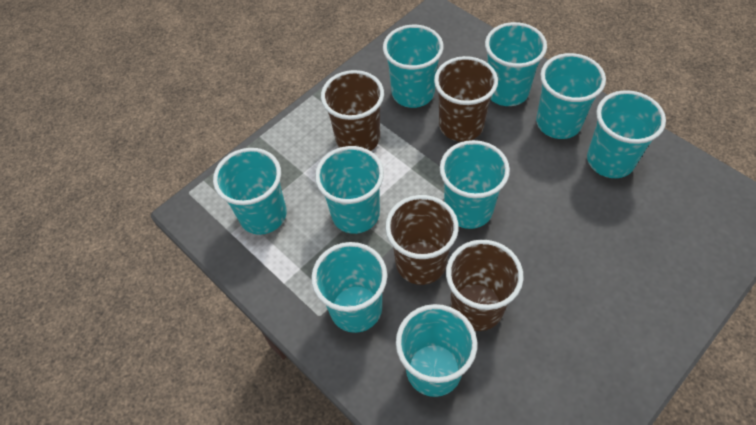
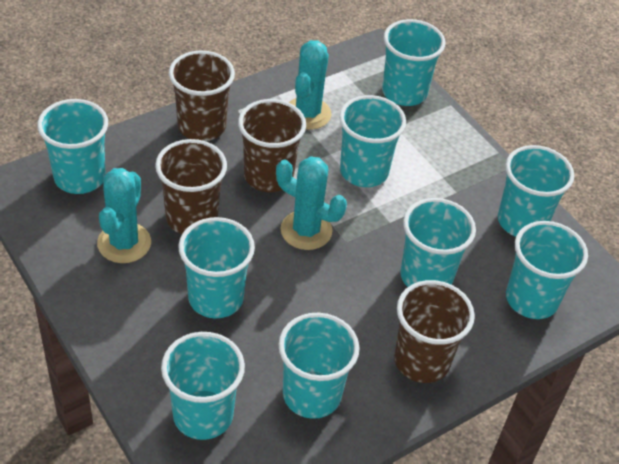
turquoise cactus: none = 0 -> [97,168,151,263] [276,156,347,250] [289,40,331,130] = 3

